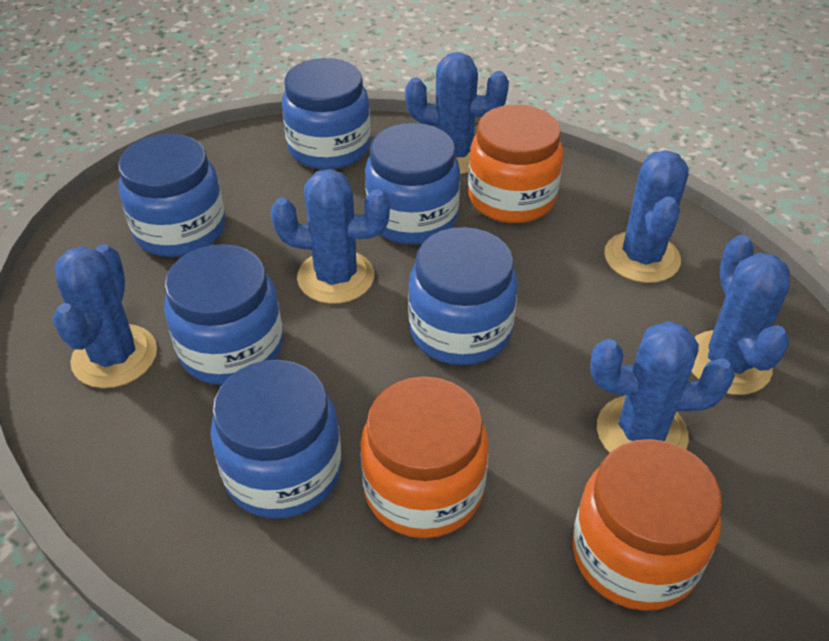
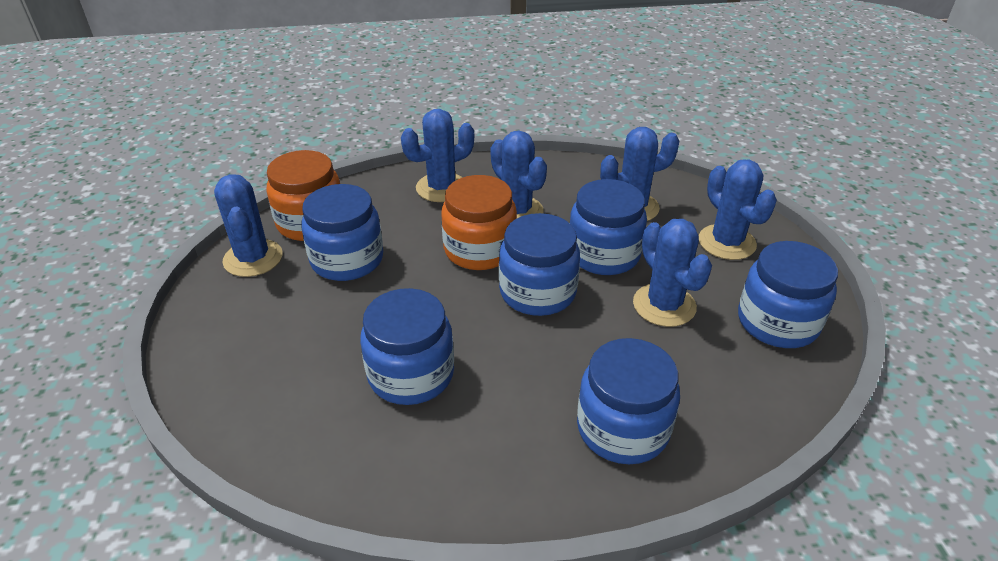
orange jar: [360,376,489,538] [468,105,563,223] [572,439,722,611] = 3 -> [266,150,340,241] [442,175,517,270] = 2

